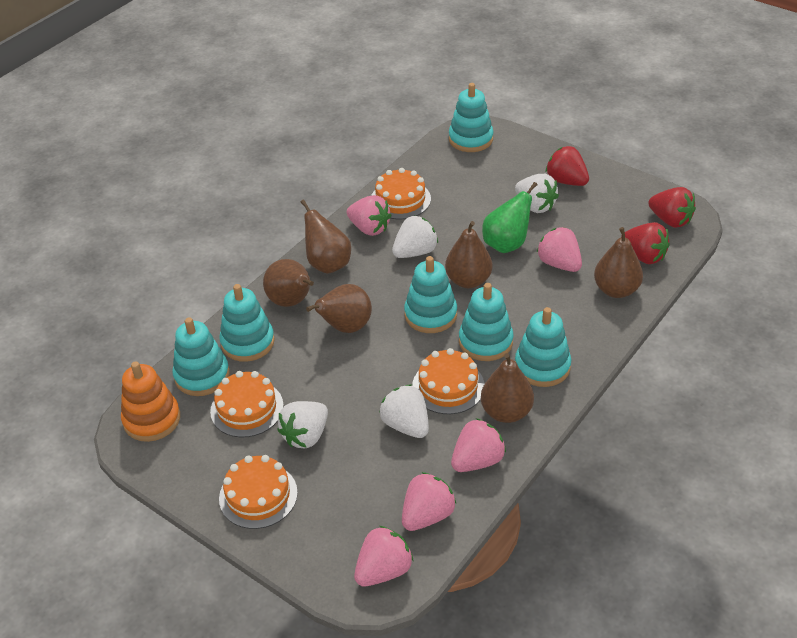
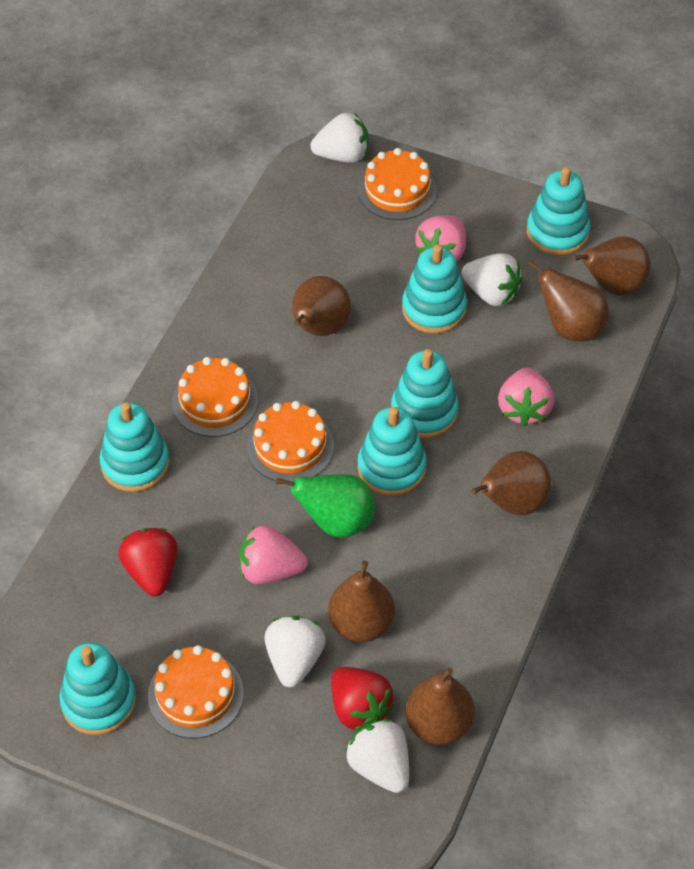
orange stacking toy: [121,361,180,442] = 1 -> none = 0
pink strawberry: [347,195,391,236] [354,526,413,587] [402,472,456,531] [451,418,506,472] [537,227,582,272] = 5 -> [239,525,308,584] [415,215,466,262] [498,368,554,427] = 3
red strawberry: [546,146,589,186] [621,222,670,264] [648,187,696,228] = 3 -> [118,528,178,596] [331,667,394,731] = 2

